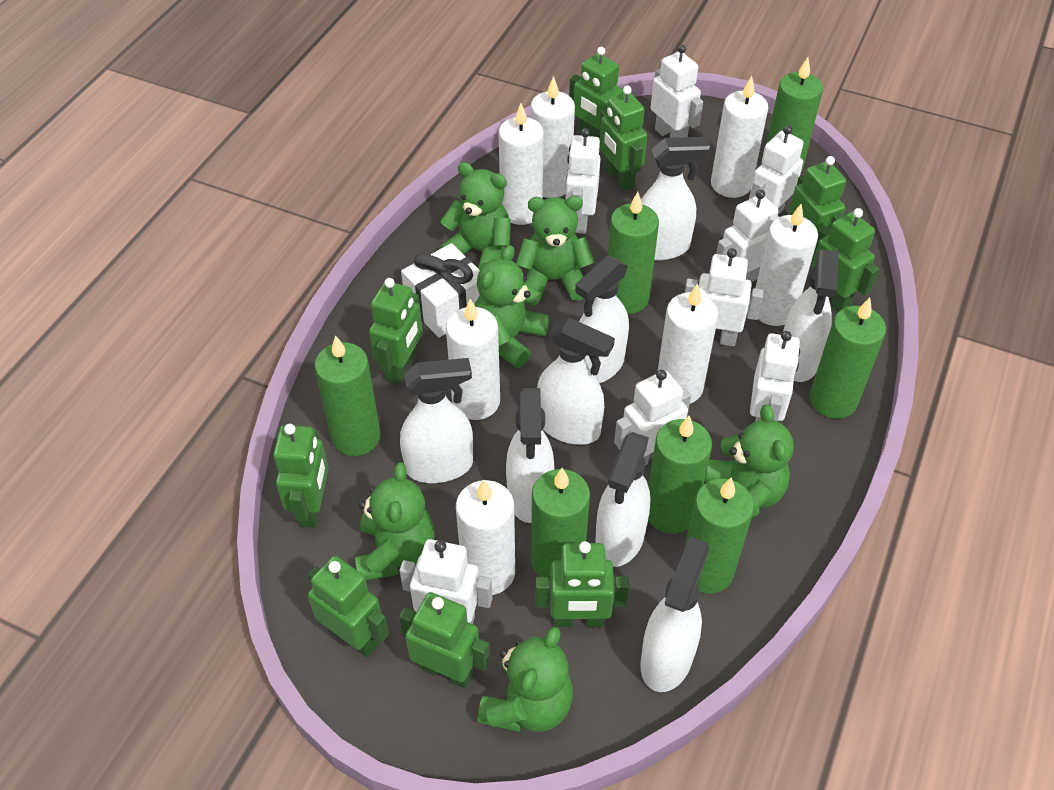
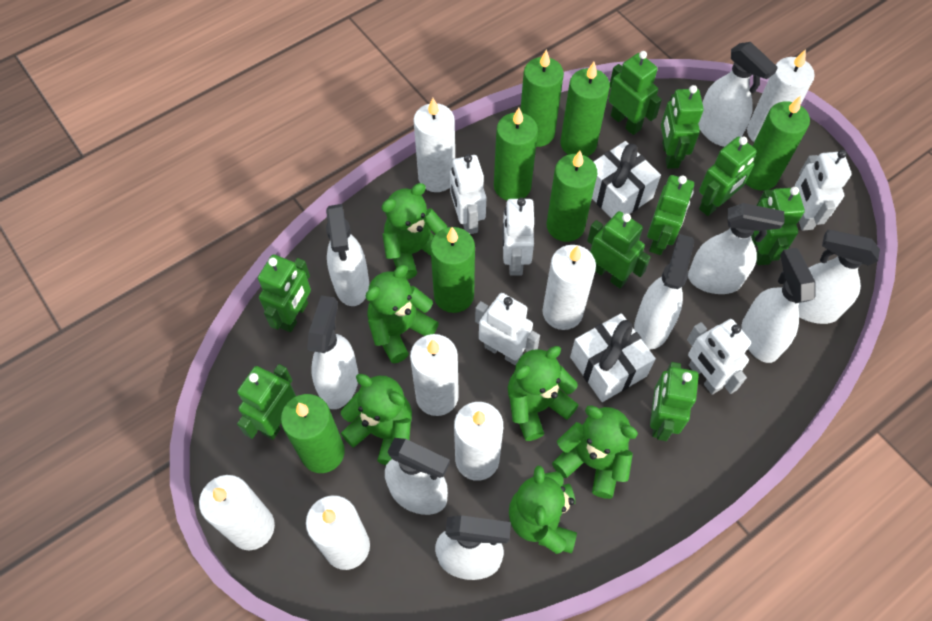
white gift: [401,243,480,337] = 1 -> [570,313,656,402] [592,141,661,218] = 2
white robot: [399,539,492,624] [565,128,600,234] [614,370,691,465] [651,45,703,138] [685,248,764,346] [716,190,779,282] [749,125,804,215] [750,331,800,421] = 8 -> [450,154,486,234] [475,293,540,365] [502,198,534,276] [687,319,751,395] [795,150,852,231] = 5
white spray bottle: [400,358,473,483] [506,388,555,523] [537,317,615,445] [575,256,629,383] [595,432,650,567] [640,536,709,692] [641,137,710,260] [783,250,839,382] = 8 -> [307,295,358,409] [326,204,369,306] [385,438,450,515] [435,515,511,580] [634,234,695,350] [688,203,784,294] [698,42,778,147] [741,248,816,363] [799,230,880,324] = 9

